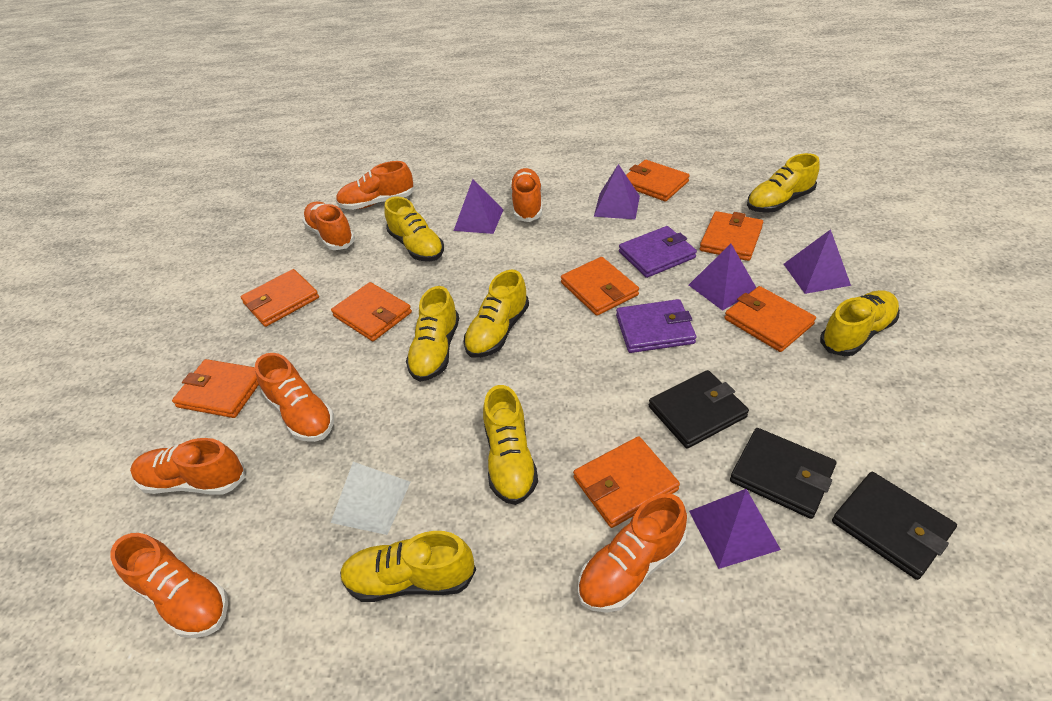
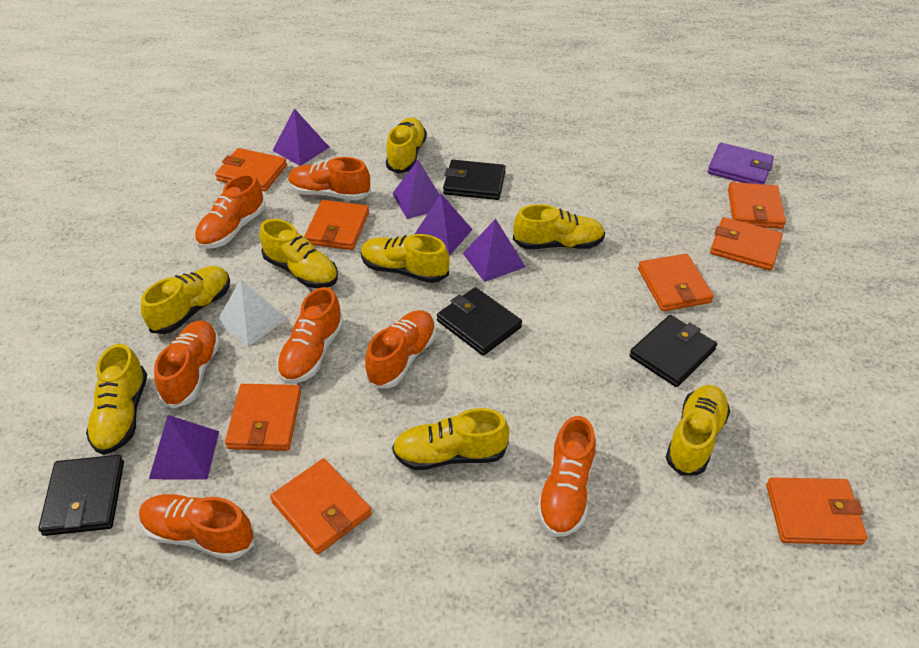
black wallet: [649,370,749,449] [730,428,836,519] [832,472,957,580] = 3 -> [38,455,124,536] [437,287,522,356] [443,160,506,200] [629,315,717,387] = 4
purple wallet: [616,299,696,353] [619,226,697,278] = 2 -> [708,142,774,184] = 1
yellow shoe: [340,531,476,602] [384,196,444,261] [406,286,459,382] [463,270,529,358] [483,385,538,505] [747,153,820,213] [820,290,900,356] = 7 -> [86,344,147,455] [141,266,230,334] [259,219,338,288] [361,234,450,283] [386,117,427,174] [392,408,510,470] [513,204,605,249] [666,385,730,476] = 8

